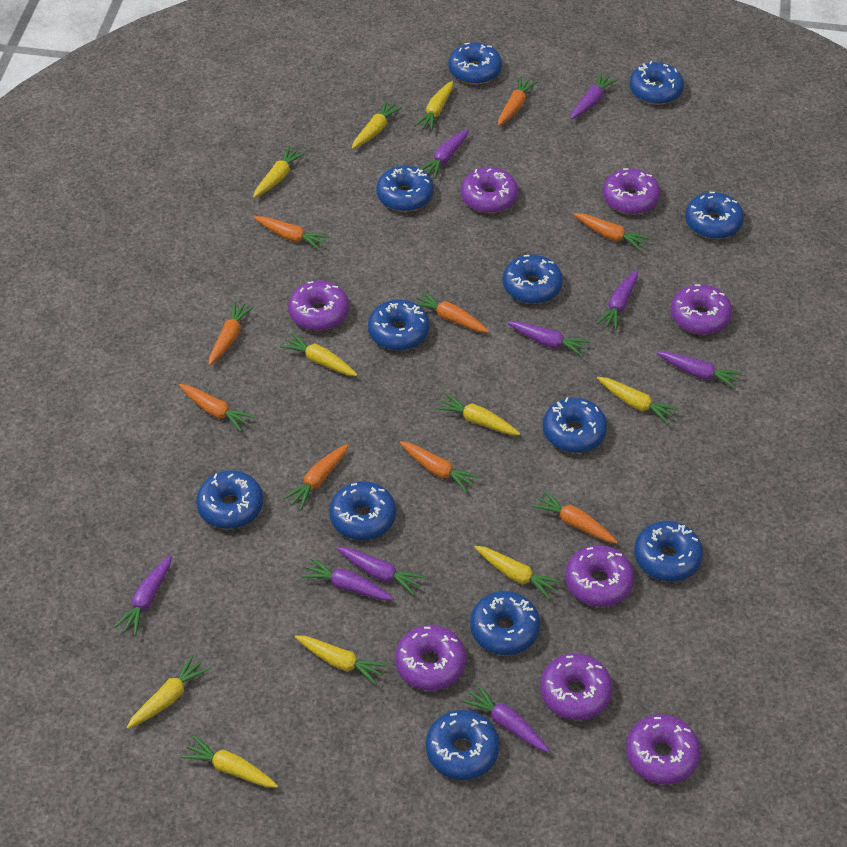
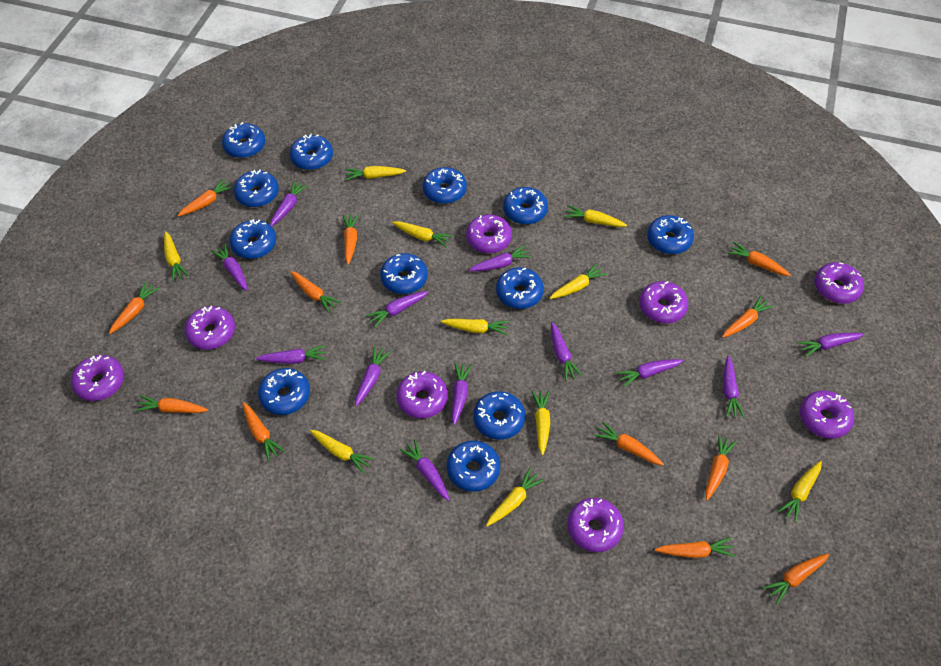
orange carrot: [179,384,255,432] [208,301,254,366] [254,216,329,251] [283,444,349,510] [399,441,480,493] [416,290,489,333] [498,76,538,126] [532,490,617,543] [573,213,650,251] = 9 -> [109,282,159,334] [135,395,208,413] [178,179,234,216] [243,402,285,461] [290,271,341,313] [342,214,359,265] [594,421,664,466] [655,537,735,558] [705,434,737,500] [722,296,774,338] [727,242,791,276] [762,554,829,605] = 12
purple carrot: [114,555,172,636] [301,558,394,600] [336,547,425,595] [421,129,469,179] [462,684,550,752] [507,321,590,357] [571,73,618,119] [596,270,638,331] [657,352,742,389] = 9 -> [211,244,248,291] [256,345,326,364] [270,180,308,226] [355,346,391,406] [366,291,428,327] [399,439,449,501] [452,362,472,425] [469,245,532,271] [551,322,582,381] [616,359,684,387] [723,356,745,418] [797,333,864,357] = 12

